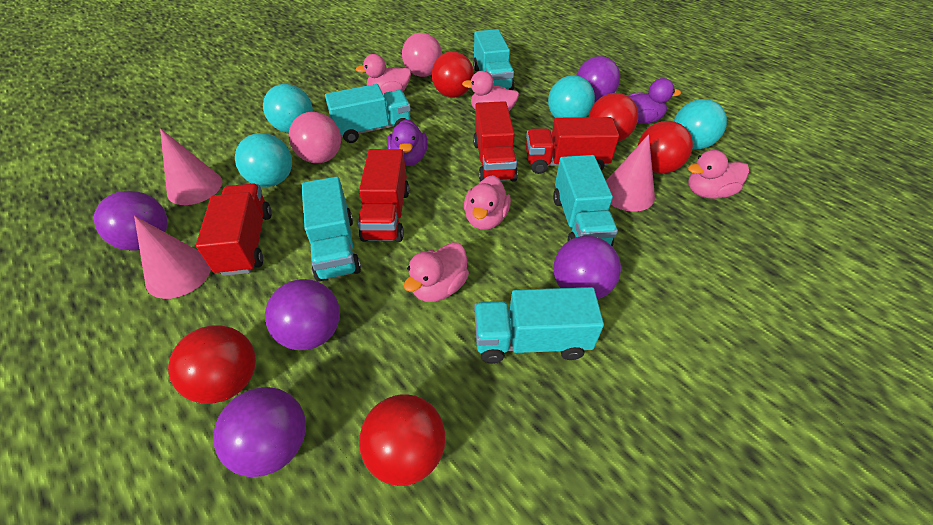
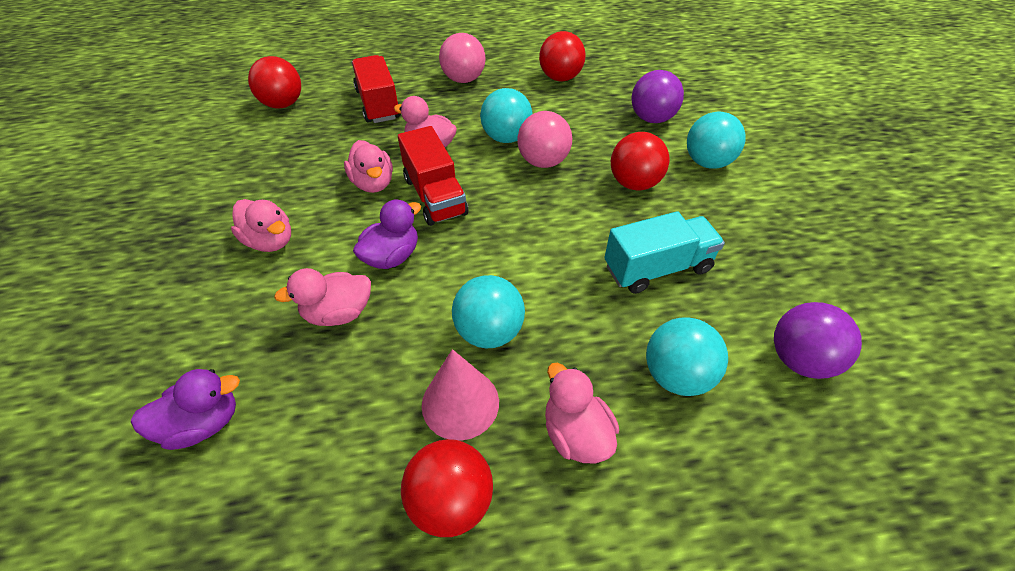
pink cone: [134,216,211,299] [160,129,222,205] [606,134,655,212] = 3 -> [422,349,499,440] = 1
purple ball: [94,191,168,251] [213,387,306,477] [265,279,340,350] [554,236,621,300] [576,56,620,103] = 5 -> [632,70,684,123] [774,302,862,379] = 2
red ball: [168,325,256,404] [359,394,445,486] [432,51,474,97] [589,93,638,142] [638,121,693,173] = 5 -> [248,56,301,108] [401,439,493,537] [539,31,586,81] [611,132,670,191] = 4
red truck: [196,184,272,276] [358,149,409,242] [473,101,518,182] [526,117,619,174] = 4 -> [352,55,401,123] [398,126,468,226] = 2
turquoise truck: [301,177,361,282] [325,84,411,143] [473,29,514,90] [474,287,604,363] [553,155,618,247] = 5 -> [604,211,725,294] = 1

